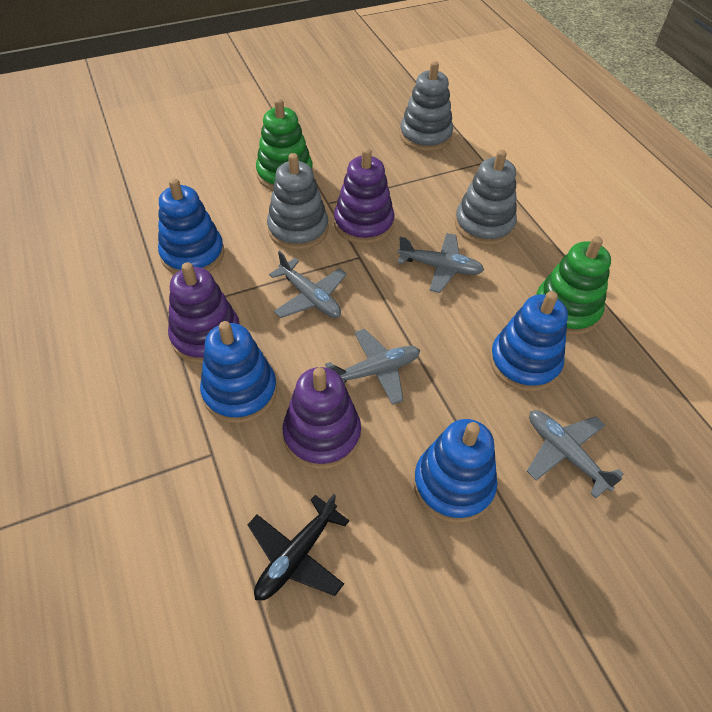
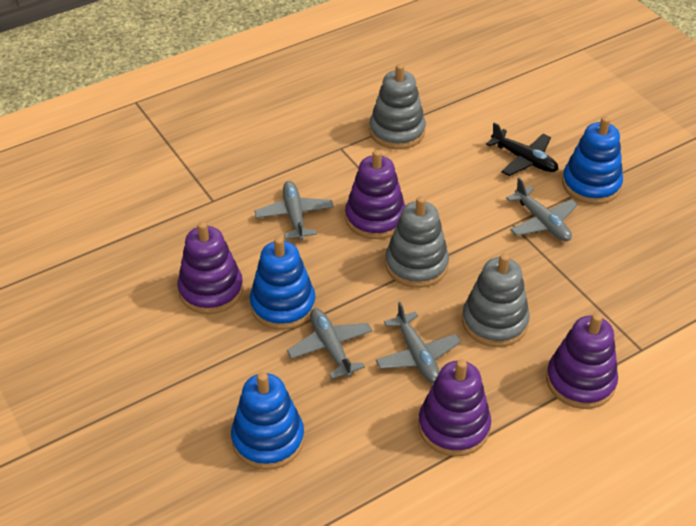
blue stacking toy: [158,178,224,274] [200,321,277,423] [413,419,497,523] [490,291,568,392] = 4 -> [231,372,304,470] [250,237,316,330] [562,116,623,204] = 3
green stacking toy: [256,98,313,190] [536,236,611,335] = 2 -> none = 0
purple stacking toy: [168,262,240,364] [283,367,361,469] [334,148,394,244] = 3 -> [177,222,243,314] [345,150,405,239] [418,359,491,457] [546,313,618,409] = 4

